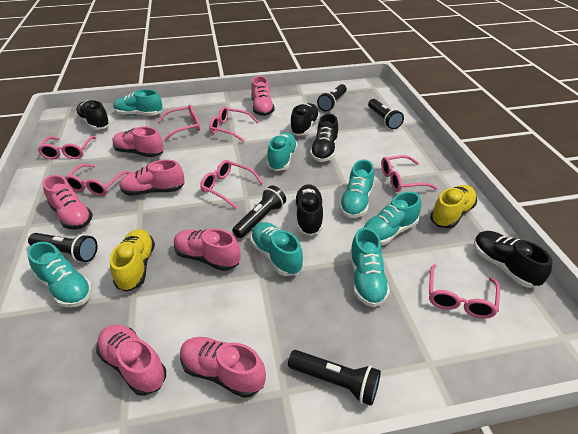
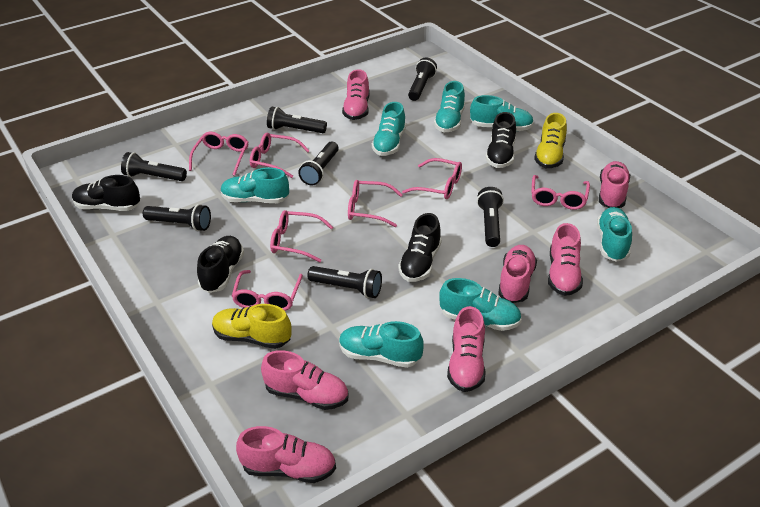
black flashlight: [28,233,98,262] [232,185,286,238] [288,350,381,406] [317,84,347,111] [368,99,404,129] = 5 -> [121,152,187,181] [143,204,211,231] [267,107,327,133] [298,142,339,186] [307,266,382,298] [408,57,437,101] [477,187,504,247] = 7
black shoe: [75,100,111,130] [290,103,320,136] [294,184,323,236] [310,114,338,162] [474,231,552,288] = 5 -> [72,175,140,211] [197,236,244,293] [398,213,442,282] [485,112,516,168] = 4

